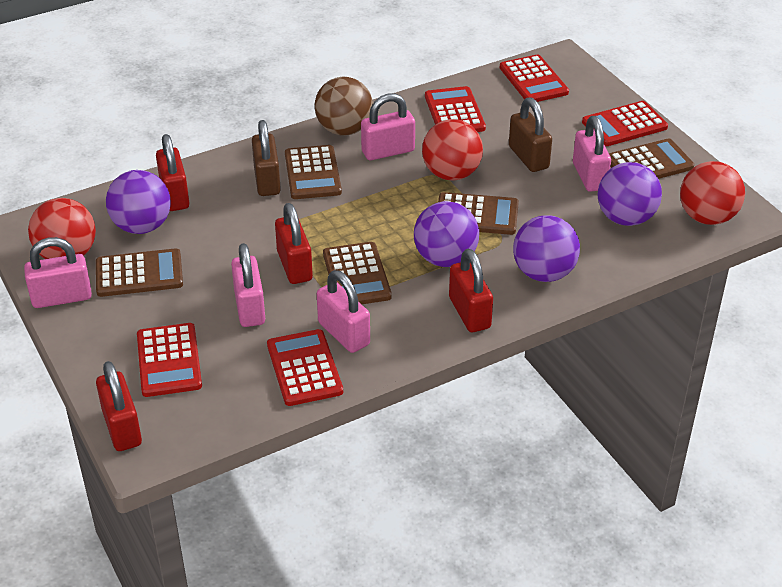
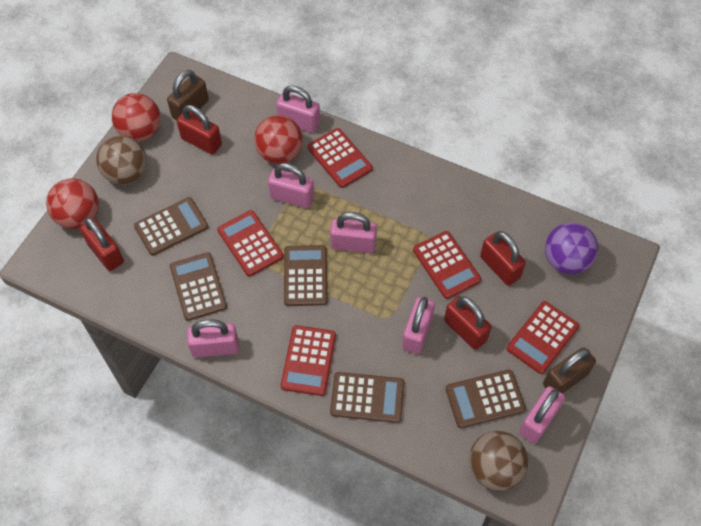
brown ball: [315,77,373,136] = 1 -> [97,135,147,185] [469,431,528,491] = 2
pink padlock: [24,237,92,308] [231,243,265,327] [317,270,370,353] [361,93,415,160] [573,116,611,192] = 5 -> [187,319,239,358] [268,163,314,208] [276,86,320,133] [330,212,377,253] [402,297,435,354] [519,386,565,444] = 6
purple ball: [106,170,171,234] [414,201,479,267] [513,215,580,282] [598,162,662,226] = 4 -> [545,223,598,274] = 1

